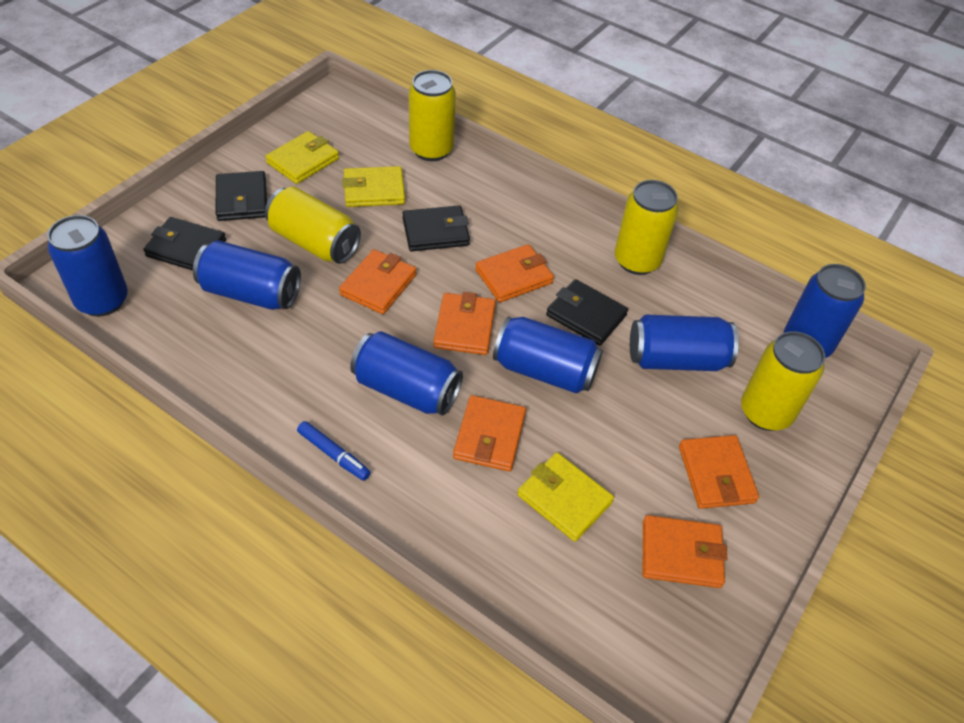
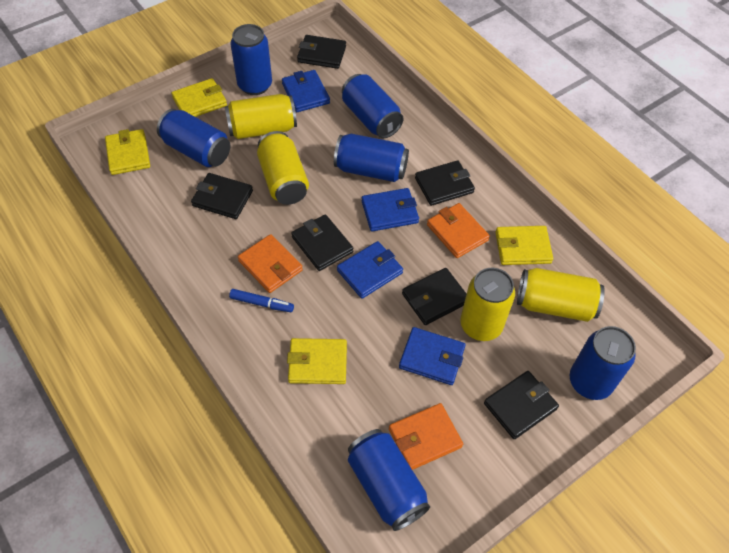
black wallet: [143,217,226,271] [216,171,267,221] [402,205,470,251] [546,279,628,346] = 4 -> [191,173,253,219] [291,214,353,271] [297,35,346,69] [402,268,466,325] [415,160,475,206] [484,371,559,439] = 6
blue wallet: none = 0 -> [282,70,330,112] [337,241,403,299] [362,188,419,232] [399,327,465,385] = 4
orange wallet: [339,249,417,314] [434,292,496,355] [453,395,526,471] [475,244,554,303] [643,515,727,588] [679,435,759,509] = 6 -> [238,234,303,293] [389,403,463,470] [427,203,490,258] = 3
yellow wallet: [266,131,339,184] [342,166,405,207] [517,452,614,542] = 3 -> [105,129,150,175] [171,78,227,117] [287,338,347,384] [495,226,553,265] = 4

